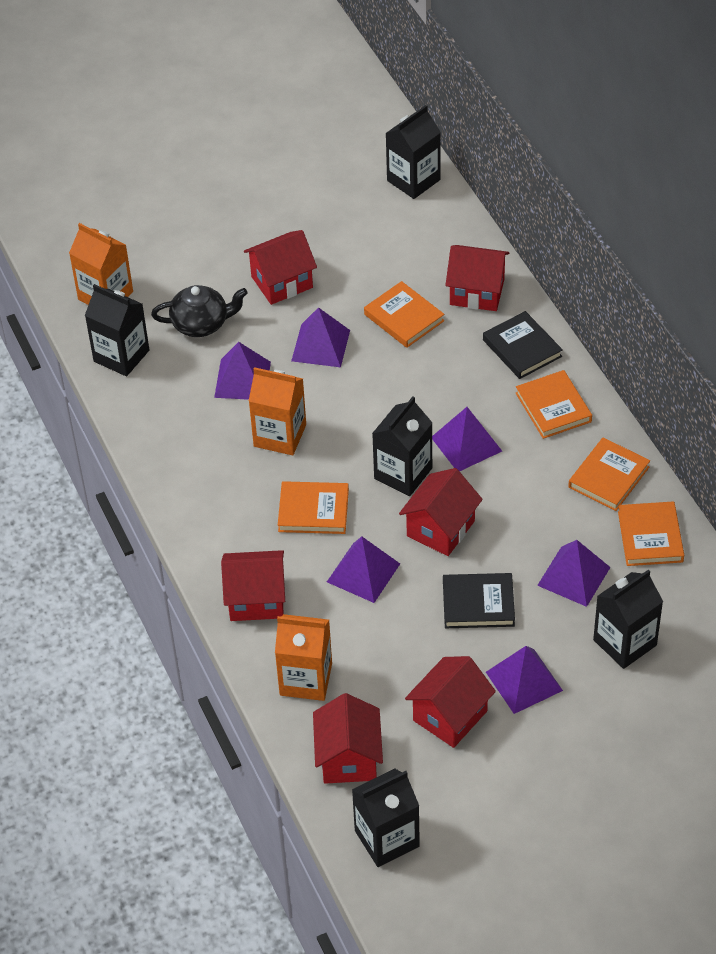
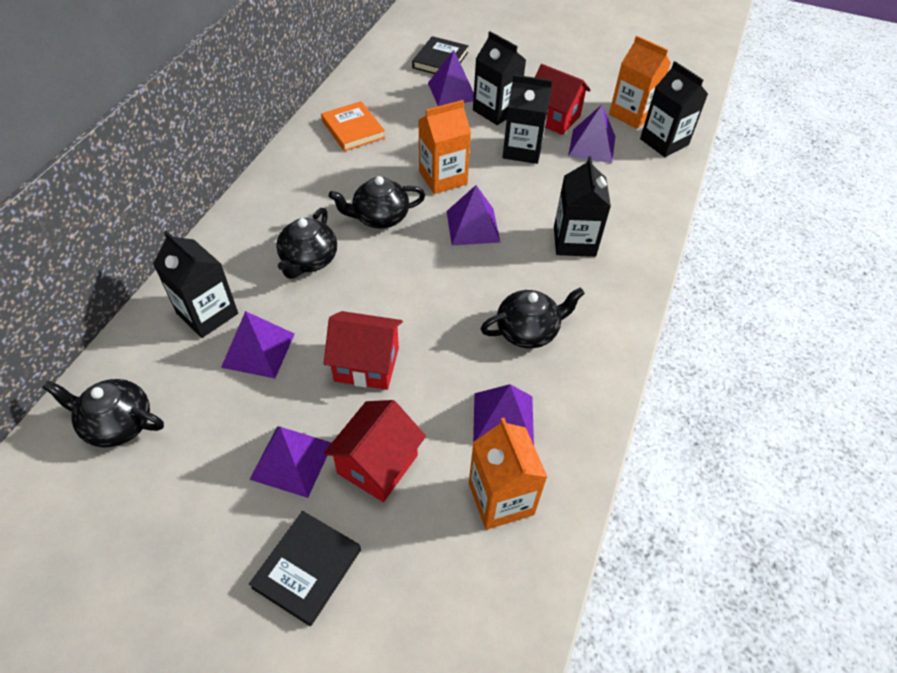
black teapot: [151,285,248,337] = 1 -> [42,379,164,448] [276,208,337,279] [329,176,426,229] [481,287,585,349] = 4
orange book: [278,481,349,534] [364,281,444,348] [516,370,592,439] [568,438,650,511] [618,501,684,566] = 5 -> [321,101,385,151] = 1
red house: [221,550,285,621] [244,230,317,305] [313,693,383,784] [399,468,483,556] [405,656,496,748] [445,245,509,311] = 6 -> [324,311,403,390] [324,400,426,502] [535,64,590,135] = 3

